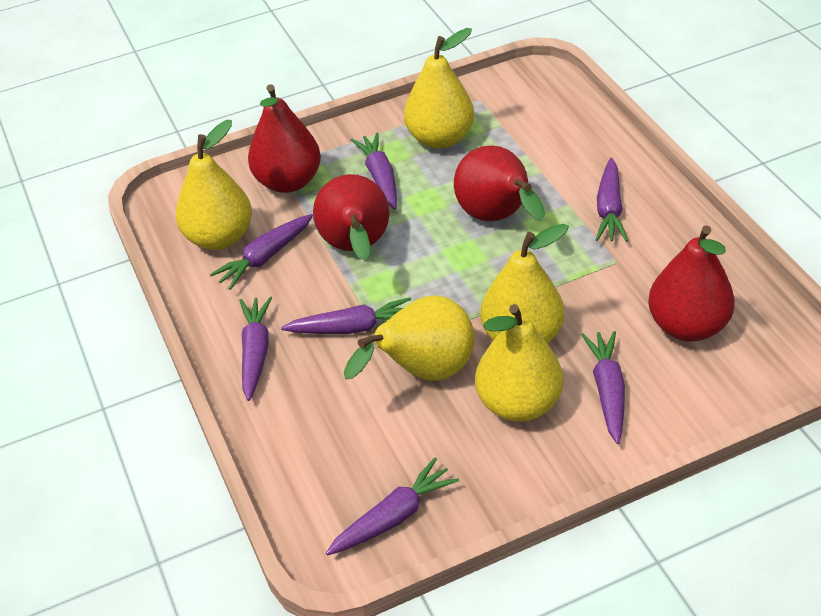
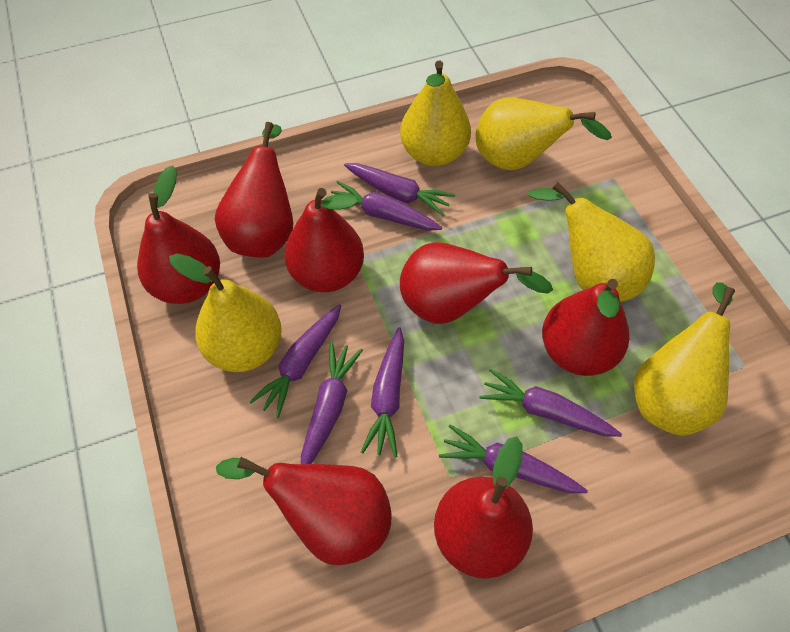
red pear: [248,84,321,193] [313,174,389,260] [454,146,545,221] [648,225,735,342] = 4 -> [137,165,220,304] [215,122,293,258] [216,457,391,565] [284,188,364,292] [400,242,553,324] [434,437,533,579] [542,279,629,376] = 7

